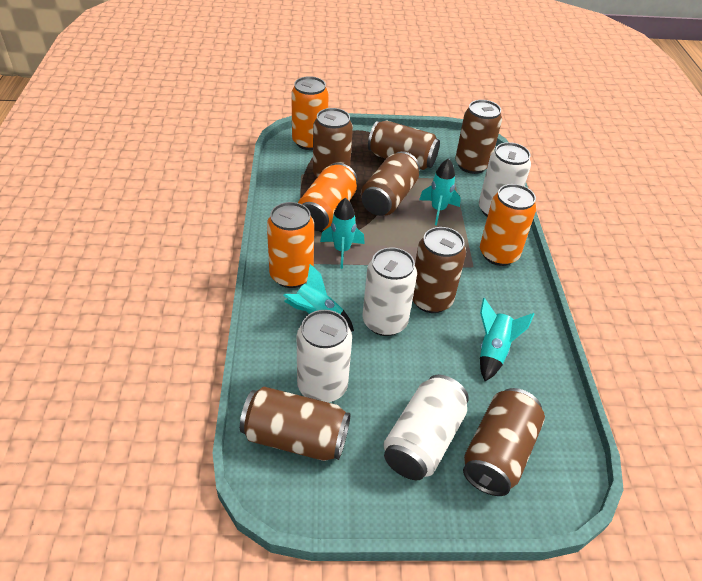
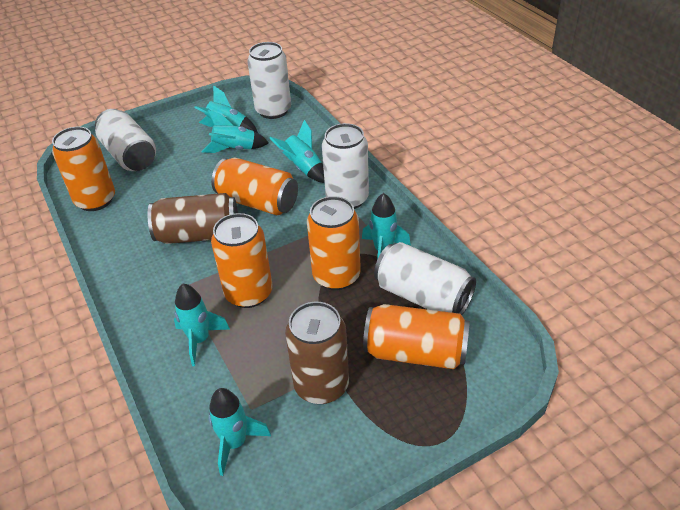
brown can: [240,387,351,461] [313,108,353,177] [361,151,420,216] [368,121,440,170] [412,227,466,313] [455,100,502,174] [463,388,545,496] = 7 -> [148,193,238,244] [285,302,349,404] = 2
orange can: [267,202,314,288] [291,76,329,150] [298,163,358,231] [480,184,536,266] = 4 -> [52,127,115,211] [211,157,298,215] [211,213,272,308] [307,196,361,290] [363,304,470,369] = 5
turquoise rocket: [283,264,354,331] [320,198,365,269] [419,158,461,225] [480,298,534,381] = 4 -> [174,284,230,366] [194,85,258,133] [201,110,269,153] [208,388,271,476] [269,120,325,183] [362,193,411,260] = 6

